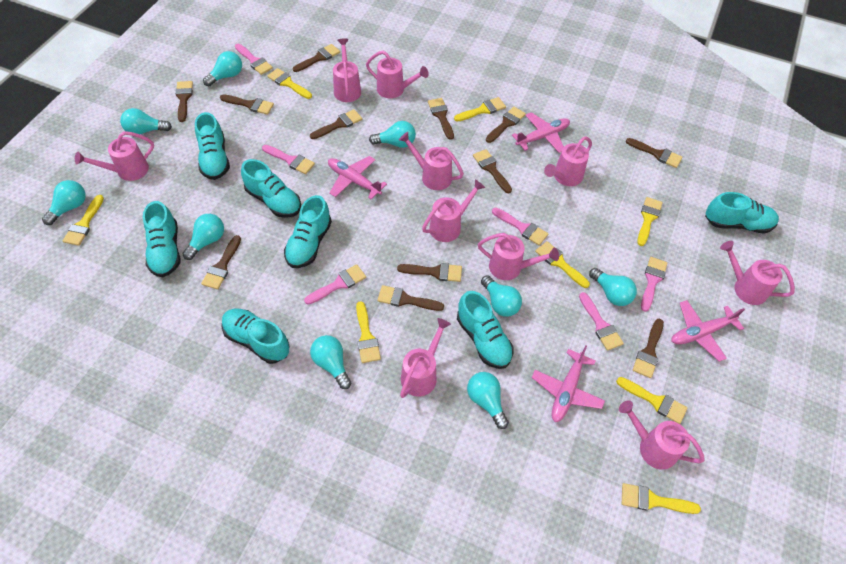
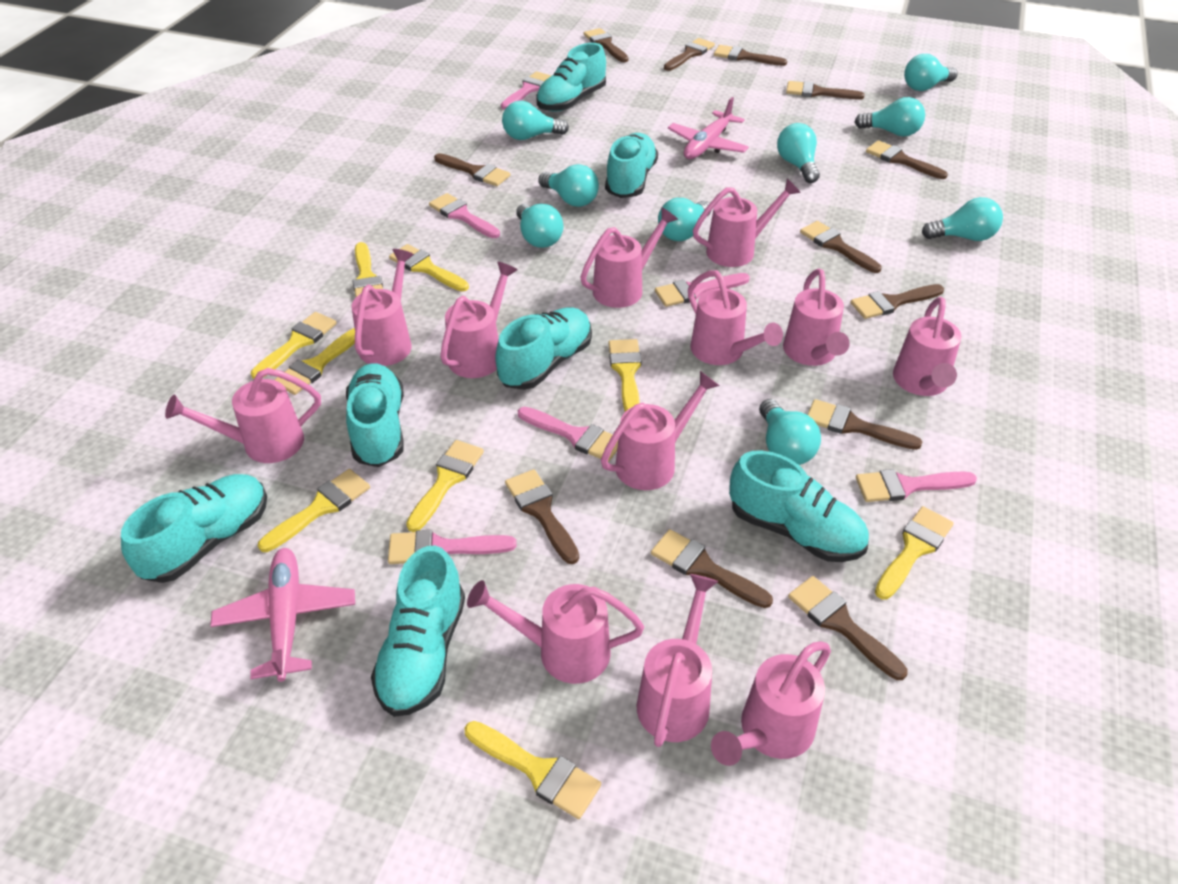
pink plane: [328,156,387,199] [512,112,570,153] [532,345,605,422] [671,300,745,362] = 4 -> [210,548,355,682] [668,97,749,159] = 2
pink watering can: [75,131,154,181] [333,38,361,102] [366,51,429,98] [399,132,464,190] [400,318,451,398] [422,179,485,242] [478,233,559,280] [544,136,592,186] [619,400,705,470] [720,241,795,305] = 10 -> [165,368,321,463] [351,249,414,366] [440,262,517,378] [467,580,644,684] [580,207,678,308] [601,371,720,490] [637,574,719,747] [688,270,783,365] [693,179,801,267] [711,642,831,766] [783,269,850,366] [893,297,961,396] = 12
yellow brush: [63,195,104,246] [267,68,312,99] [356,301,381,363] [454,97,506,122] [535,241,590,288] [616,377,688,424] [622,483,701,514] [637,197,663,246] = 8 -> [251,312,337,379] [258,469,370,552] [274,328,355,395] [352,242,383,297] [389,244,469,291] [406,440,484,532] [464,721,601,819] [608,339,642,412] [875,506,954,600] = 9

